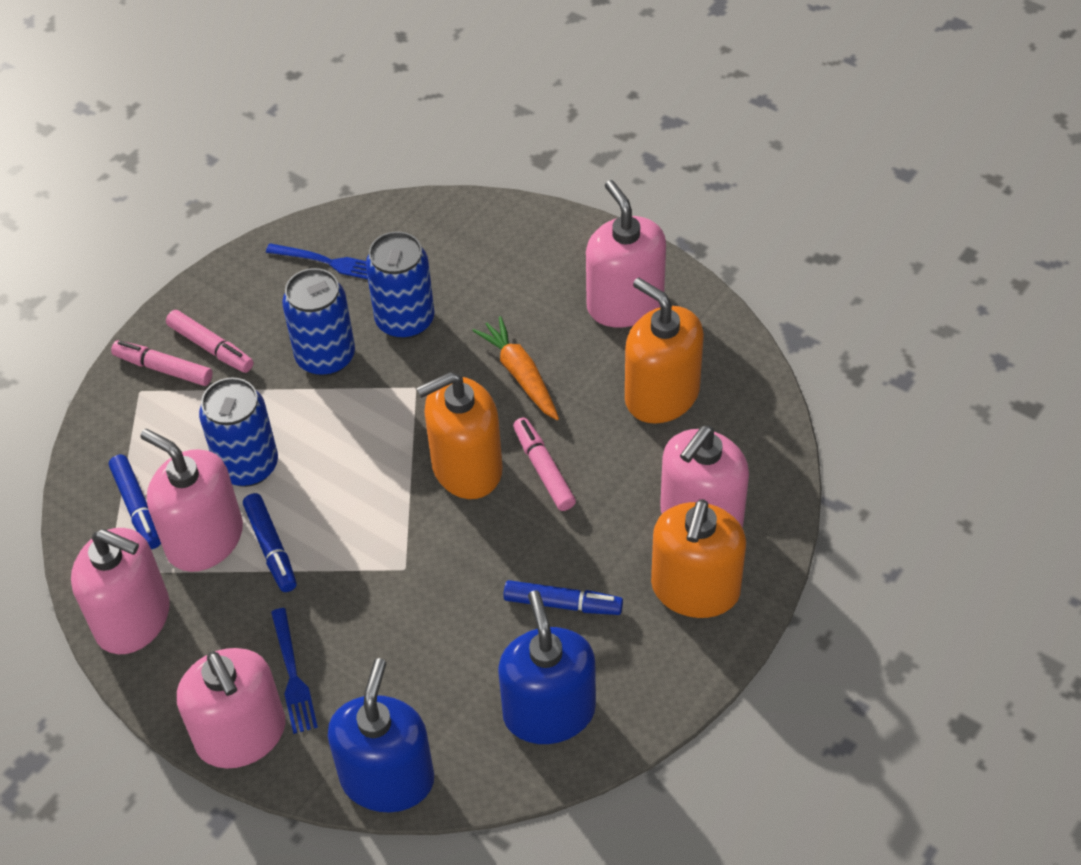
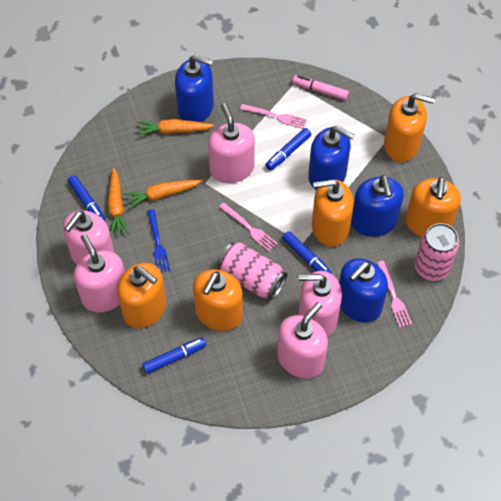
blue can: [199,378,278,487] [282,268,355,376] [366,231,434,339] = 3 -> none = 0
blue fork: [266,243,368,279] [271,608,318,734] = 2 -> [147,209,170,273] = 1
blue marker: [109,455,161,549] [243,493,297,592] [503,580,623,615] = 3 -> [68,175,105,221] [142,337,206,374] [266,128,311,170] [282,231,332,274] = 4
blue soap dispenser: [328,658,434,813] [498,591,596,744] = 2 -> [175,55,214,122] [308,126,355,190] [339,258,388,323] [351,175,404,237] = 4
orange carrot: [472,316,559,420] = 1 -> [108,167,129,236] [123,180,203,209] [137,119,214,136] = 3
orange soap dispenser: [416,372,503,499] [625,278,704,424] [651,499,746,618] = 3 -> [117,263,166,328] [193,269,243,331] [312,179,354,247] [384,93,435,162] [405,177,461,237] = 5
pink can: none = 0 -> [217,242,287,300] [415,223,459,281] = 2
pink fork: none = 0 -> [219,202,278,252] [240,104,307,129] [377,261,412,328] = 3
pink marker: [111,340,213,386] [166,310,253,373] [513,417,576,511] = 3 -> [293,75,349,100] = 1

